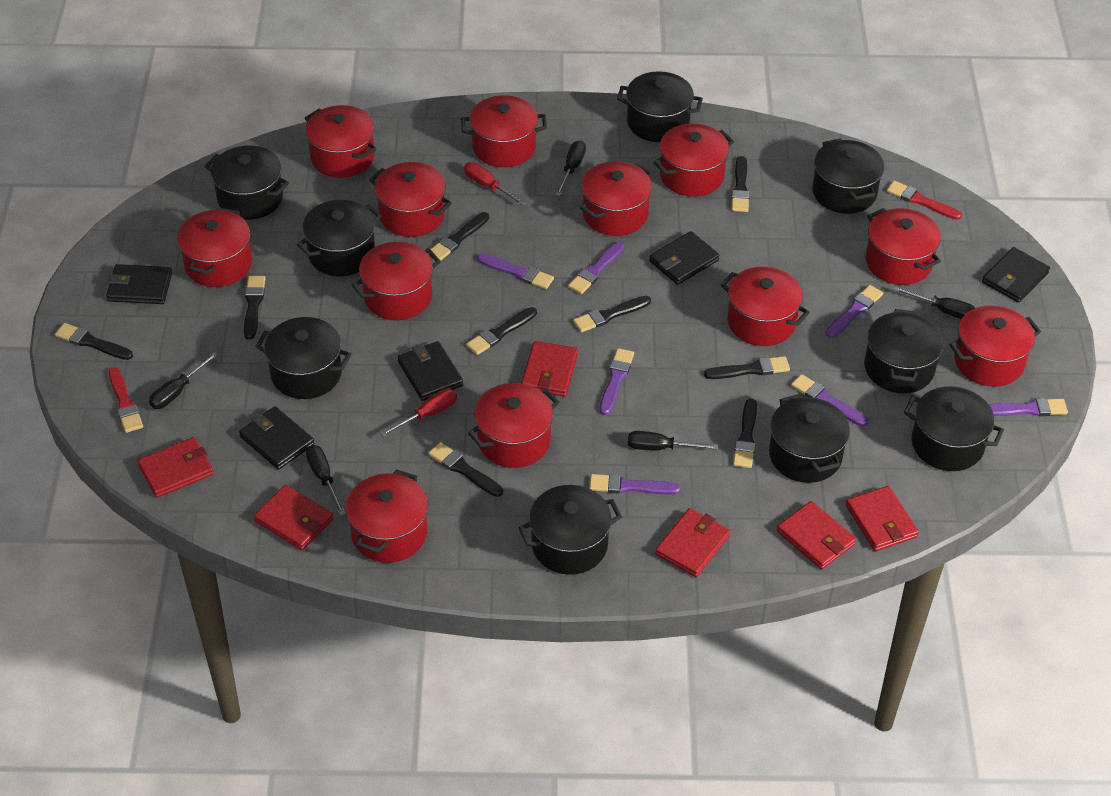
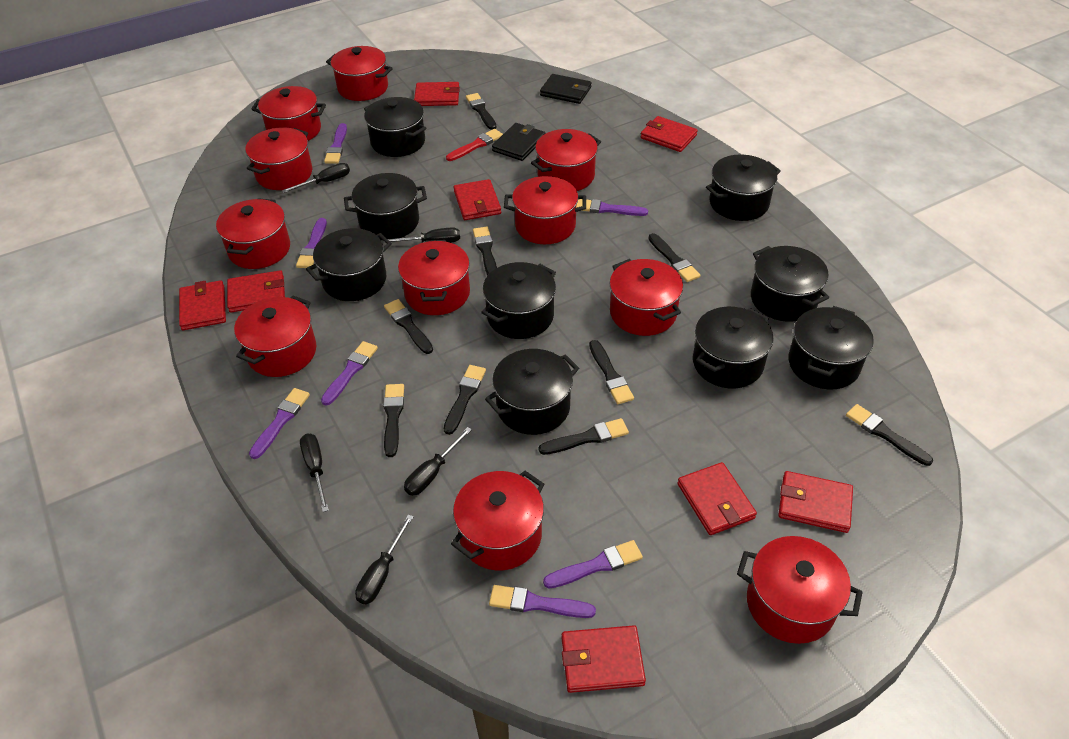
black wallet: [106,264,172,304] [239,406,314,470] [398,341,463,401] [649,231,720,285] [982,247,1050,303] = 5 -> [492,123,545,161] [540,74,592,104] = 2
red brush: [109,367,143,433] [886,180,962,220] = 2 -> [446,129,503,161] = 1
red pot: [177,208,252,287] [305,105,376,178] [346,470,428,563] [352,242,441,320] [370,162,452,237] [461,95,547,167] [468,383,559,468] [580,161,652,236] [653,123,734,197] [720,267,810,346] [866,208,941,285] [949,305,1041,387] = 12 -> [216,198,290,269] [234,296,316,377] [246,127,312,190] [251,86,326,141] [326,46,393,101] [398,240,470,315] [451,471,544,570] [504,176,586,244] [531,129,601,191] [609,259,683,336] [737,536,863,644] = 11
red screwdriver: [380,389,457,437] [464,162,526,206] = 2 -> none = 0
red wallet: [137,437,214,498] [254,485,333,550] [521,341,578,397] [655,508,730,577] [777,501,856,569] [846,486,919,551] = 6 -> [179,280,226,330] [227,270,285,313] [414,82,460,106] [453,179,501,220] [562,625,646,693] [641,116,698,152] [678,462,757,535] [778,471,853,533] = 8

